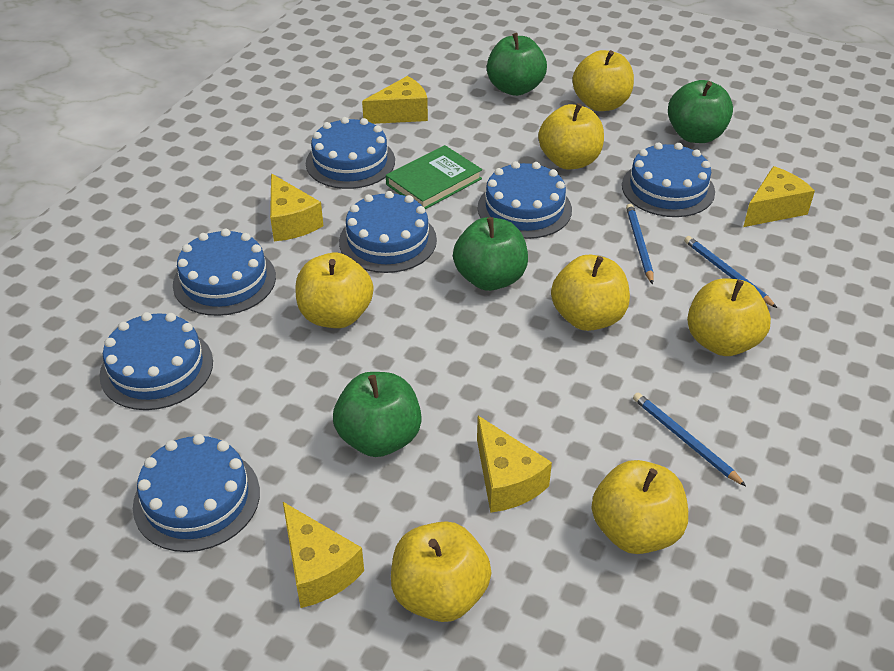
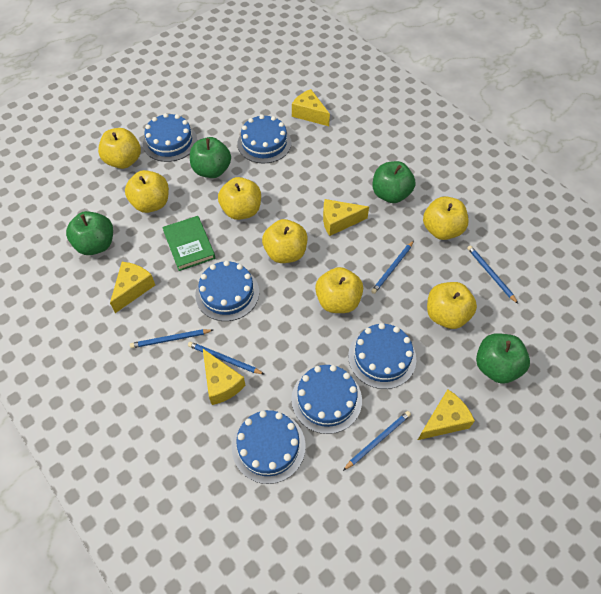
blue cake: [99,312,213,410] [133,434,260,552] [173,228,276,316] [306,117,395,189] [339,191,437,273] [478,161,572,239] [622,142,715,217] = 7 -> [143,113,197,162] [195,261,259,321] [232,410,306,484] [237,114,292,163] [291,365,362,434] [348,323,416,389] = 6
blue pencil: [626,204,654,284] [633,392,746,486] [684,236,777,308] = 3 -> [130,329,213,348] [188,342,264,374] [343,411,411,471] [371,241,414,294] [467,245,518,304] = 5

